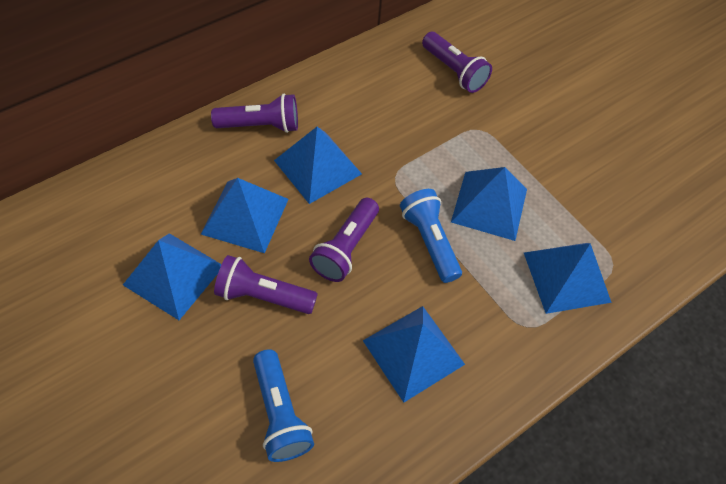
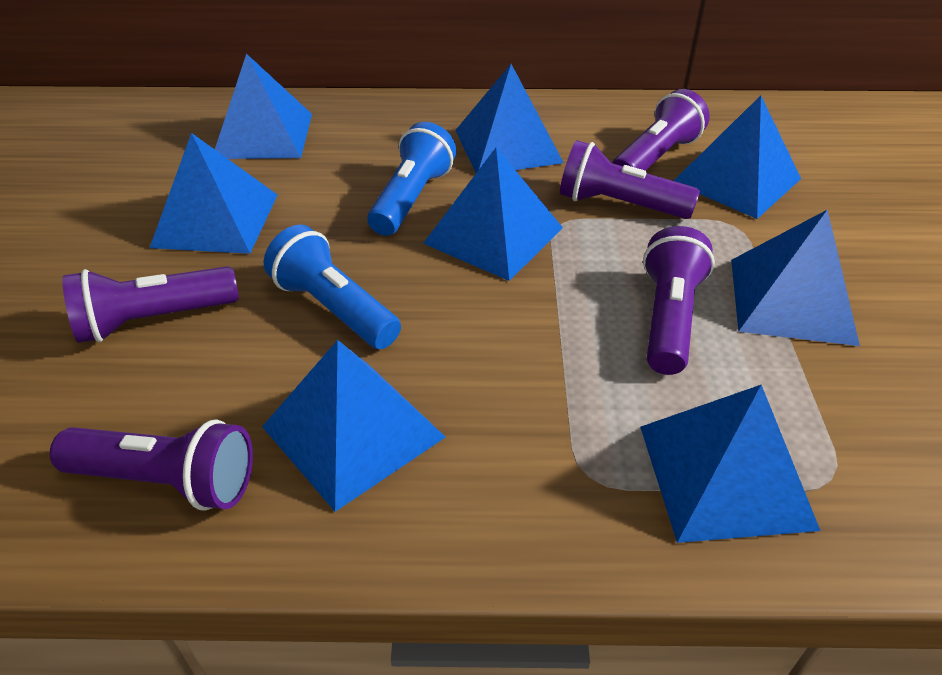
blue pyramid: [123,233,222,320] [201,178,289,253] [274,126,362,204] [363,306,465,403] [451,167,527,241] [524,243,612,314] = 6 -> [150,133,277,254] [215,54,312,159] [262,340,445,512] [423,148,563,281] [455,64,564,173] [640,385,820,543] [674,96,801,219] [731,209,860,346] = 8
purple flashlight: [211,94,298,133] [214,255,318,314] [309,198,379,282] [422,32,492,93] = 4 -> [50,419,253,511] [62,266,239,343] [560,140,700,219] [612,89,710,171] [643,226,715,375] = 5

